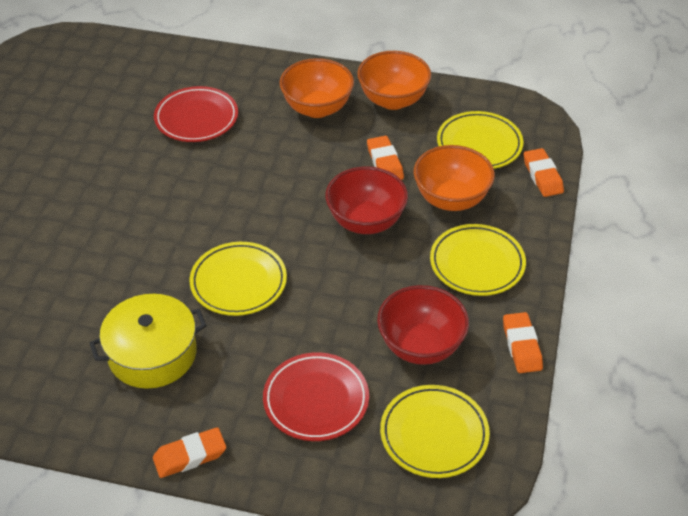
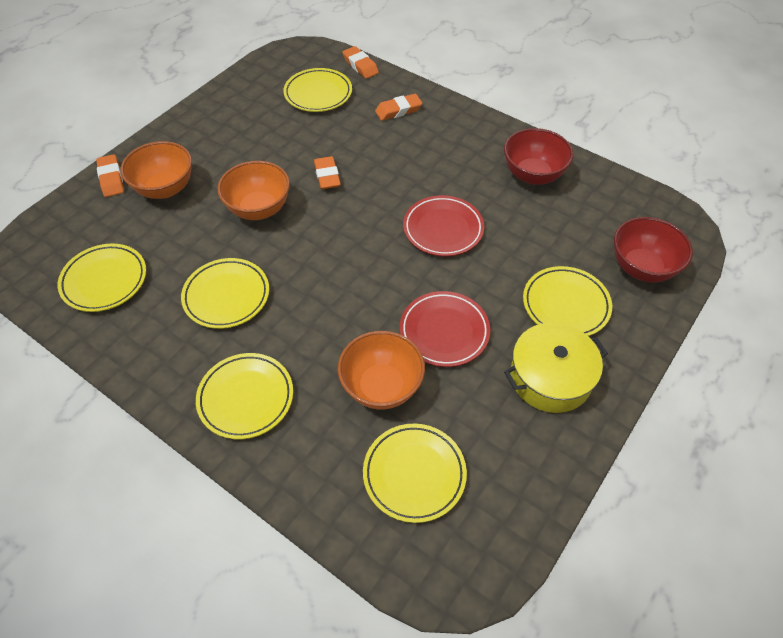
yellow plate: [190,242,287,316] [380,385,490,478] [430,224,526,296] [437,111,523,169] = 4 -> [58,244,146,312] [181,258,269,329] [196,353,293,439] [283,68,352,112] [363,424,467,523] [523,266,612,336] = 6

